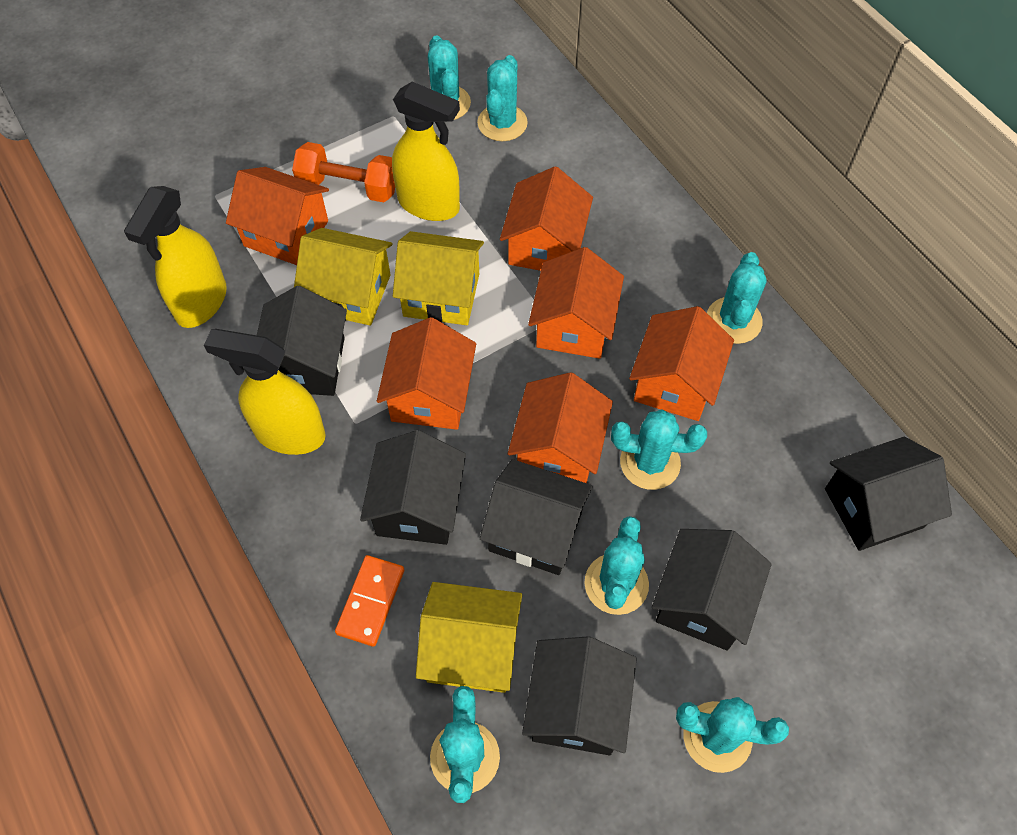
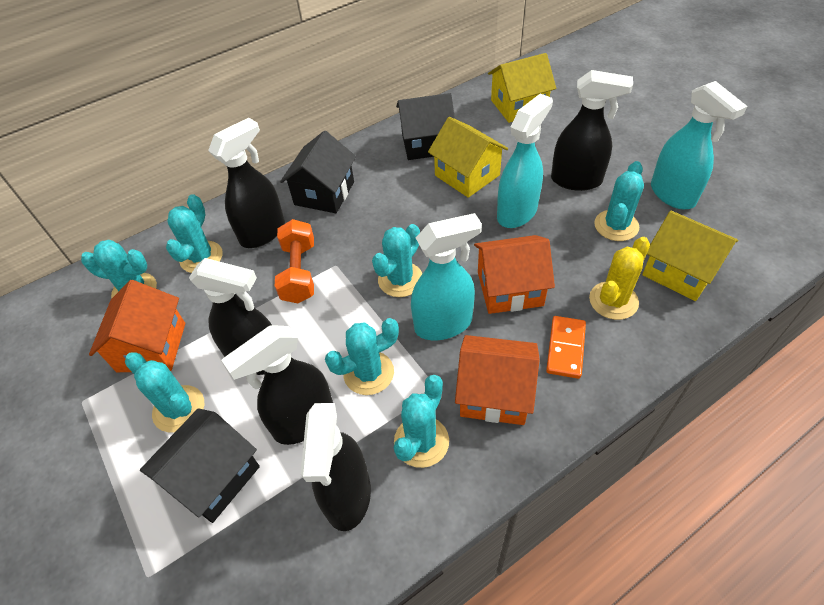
black house: [257,286,347,396] [360,430,466,545] [480,459,593,575] [522,636,637,755] [652,529,772,651] [825,437,952,551] = 6 -> [140,408,260,523] [280,131,356,213] [396,93,455,160] = 3
black spray bottle: none = 0 -> [189,258,272,375] [208,118,285,248] [222,325,333,445] [301,403,371,531] [551,70,633,191] = 5
orange house: [226,167,329,265] [377,317,476,430] [500,166,593,271] [508,372,613,483] [528,247,624,359] [629,306,734,421] = 6 -> [89,280,185,372] [455,335,540,425] [474,235,555,314] = 3
turquoise spray bottle: none = 0 -> [411,213,482,340] [497,94,553,228] [651,81,747,209] = 3
yellow cactus: none = 0 -> [589,237,650,320] = 1
yellow spray bottle: [124,186,227,328] [204,329,326,455] [392,82,460,221] = 3 -> none = 0

